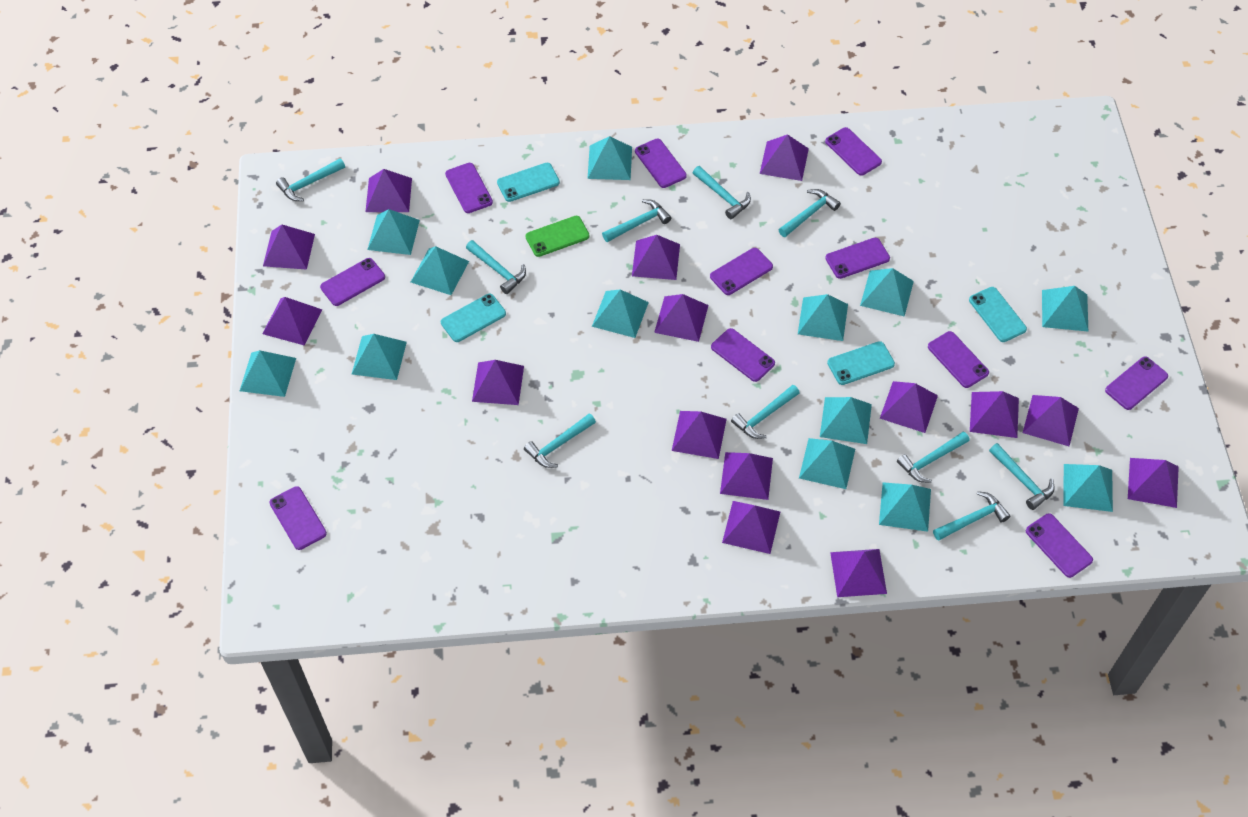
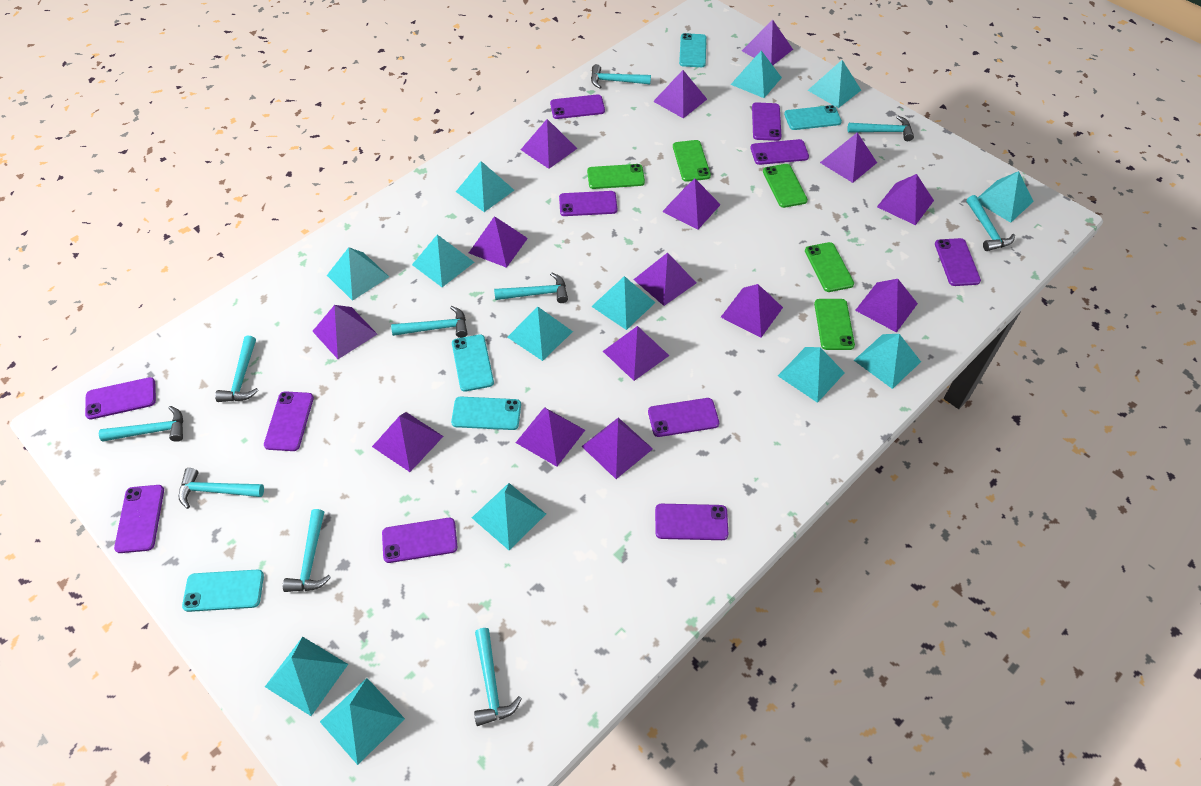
green phone: [526,216,590,257] = 1 -> [587,164,645,189] [673,140,711,182] [763,164,808,208] [805,242,854,292] [814,299,855,350] = 5
turquoise phone: [441,294,506,342] [497,163,560,202] [827,341,895,385] [969,287,1027,342] = 4 -> [182,570,264,612] [451,397,521,430] [452,334,494,392] [679,33,706,67] [784,105,842,130] = 5

